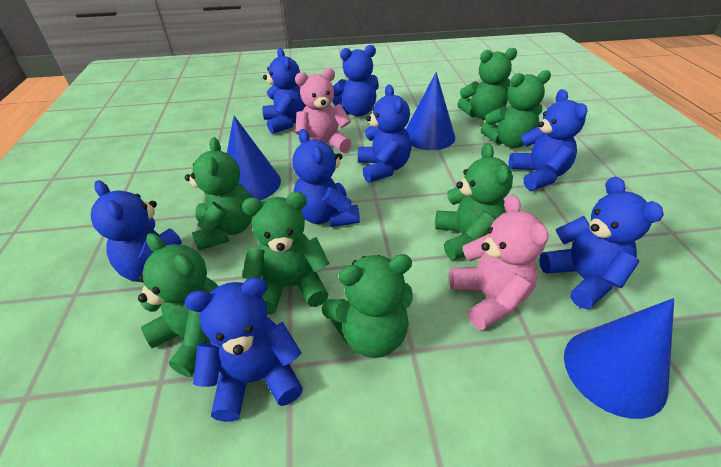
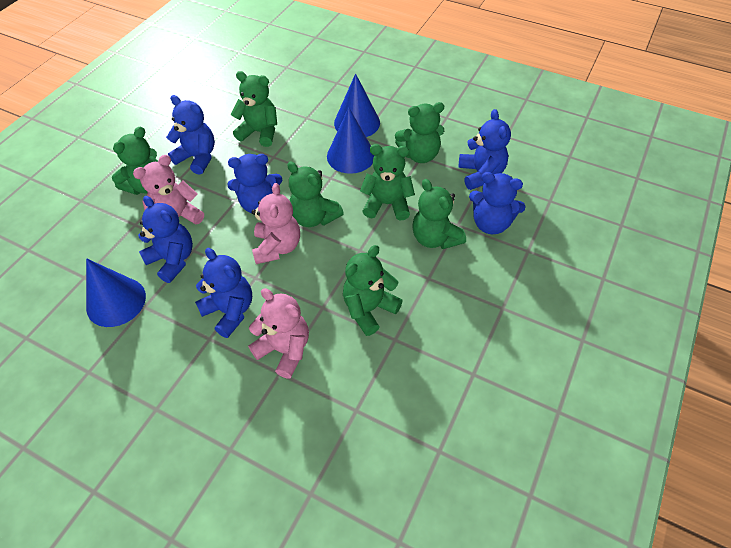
blue teddy bear: [91,180,182,282] [185,277,303,422] [262,48,306,134] [292,129,360,227] [333,45,379,116] [358,84,411,183] [509,89,587,191] [539,177,664,309] = 8 -> [138,196,193,283] [166,95,215,175] [195,248,252,338] [227,154,282,213] [459,109,511,190] [469,172,526,234] = 6
pink teddy bear: [295,68,352,153] [449,195,549,330] = 2 -> [133,155,204,224] [248,288,309,379] [251,183,300,264] = 3

